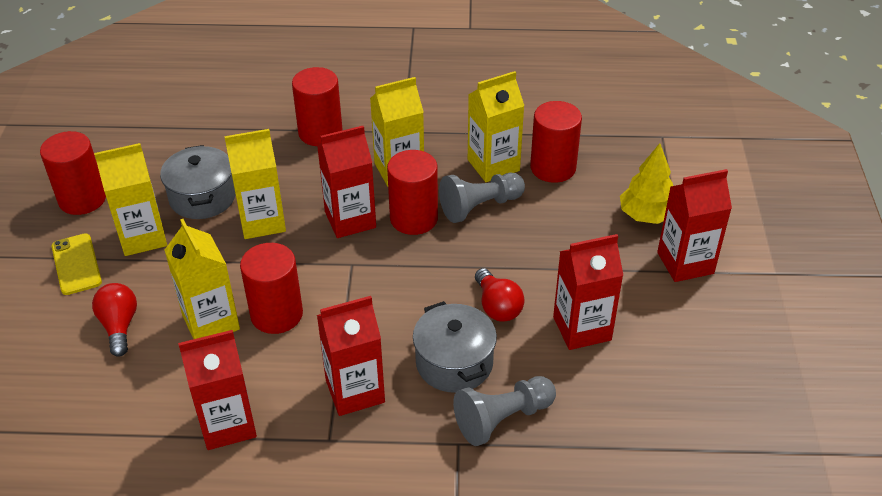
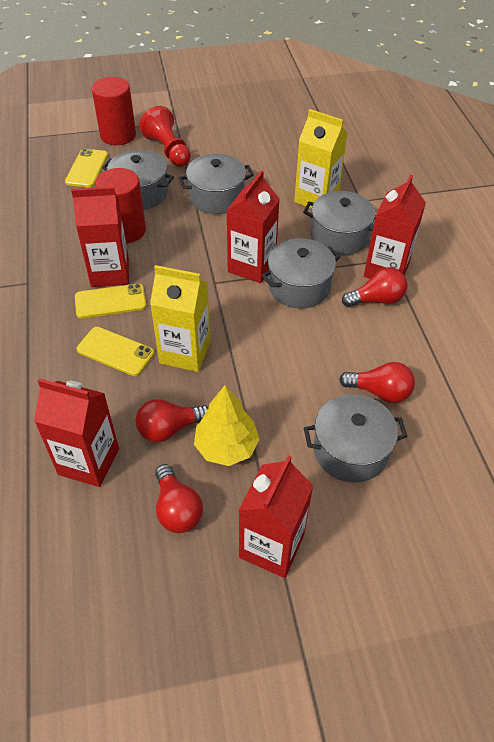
grey pawn: [439,173,525,223] [453,376,556,446] = 2 -> none = 0
grey pot: [160,145,236,219] [413,301,497,393] = 2 -> [102,150,174,210] [179,154,254,214] [261,238,340,308] [303,191,376,255] [304,394,407,483] = 5
red cylinder: [40,131,106,215] [240,243,303,334] [292,67,342,146] [387,150,438,235] [530,101,582,183] = 5 -> [92,77,136,145] [95,168,146,244] = 2
red light bulb: [92,283,137,357] [475,268,525,322] = 2 -> [136,399,209,442] [155,464,203,533] [339,362,415,403] [342,267,407,307] = 4
red pawn: none = 0 -> [139,106,191,167] = 1
yellow carton: [94,143,167,256] [164,219,240,339] [224,129,286,239] [370,77,424,187] [468,71,524,182] = 5 -> [150,265,210,372] [294,109,347,209] = 2
yellow phone: [52,233,102,295] = 1 -> [65,149,108,188] [75,284,146,318] [77,327,155,376] = 3

